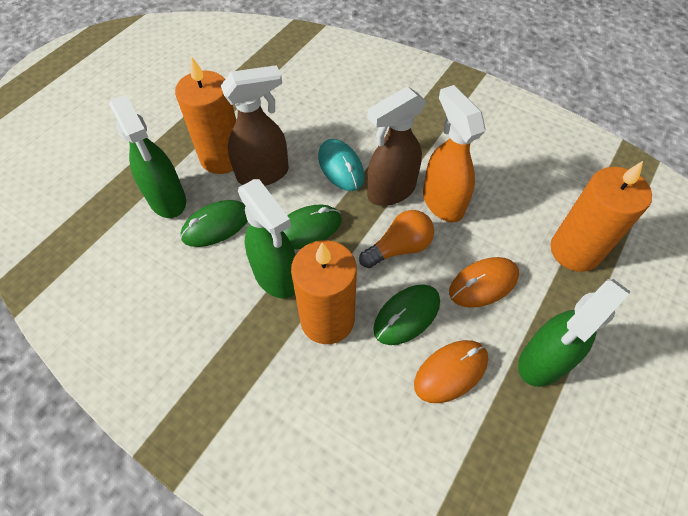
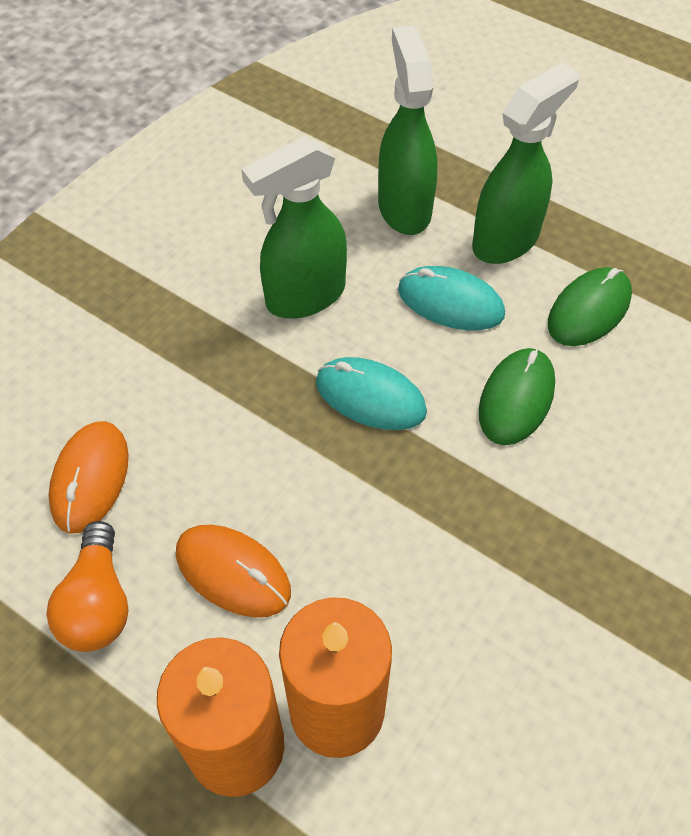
brown spray bottle: [221,65,289,186] [367,87,426,206] = 2 -> none = 0
green mouse: [181,200,248,247] [283,205,342,250] [373,284,440,345] = 3 -> [479,348,555,445] [548,267,632,346] = 2
orange candle: [175,57,236,174] [291,240,357,344] [550,161,652,272] = 3 -> [157,637,284,797] [279,597,392,758] = 2
orange spray bottle: [423,85,486,222] = 1 -> none = 0
turquoise mouse: [318,139,364,191] = 1 -> [316,357,427,430] [398,266,505,330] = 2

